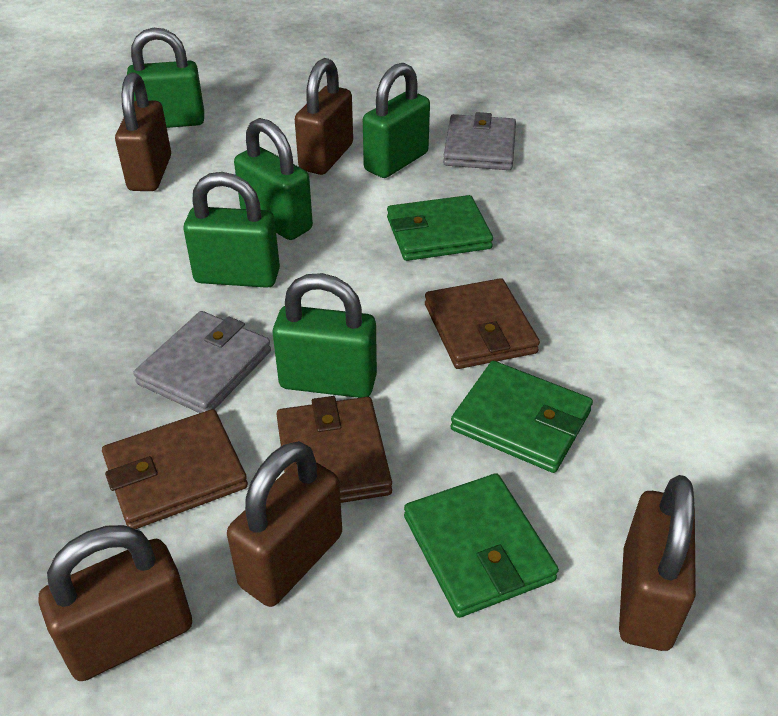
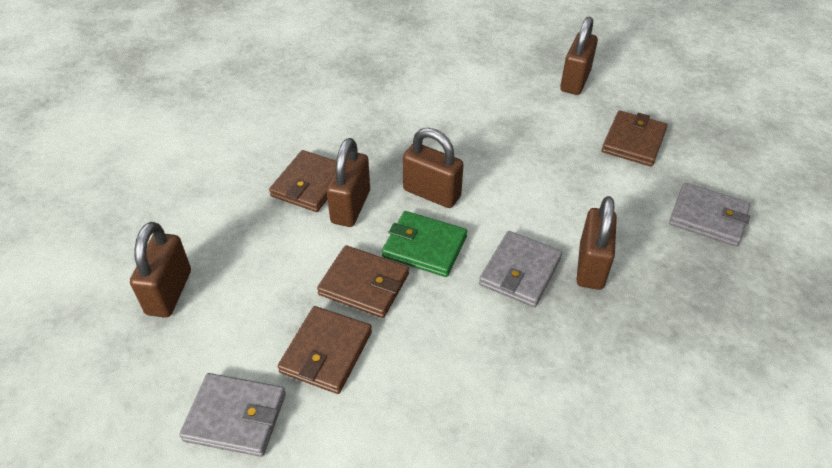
brown wallet: [102,409,248,529] [276,396,392,503] [425,278,540,369] = 3 -> [269,150,336,212] [278,306,372,394] [317,245,409,318] [602,111,668,166] = 4
green padlock: [127,28,204,128] [184,172,280,288] [234,118,313,240] [273,273,377,398] [363,63,430,178] = 5 -> none = 0
green wallet: [387,195,493,261] [404,473,559,618] [450,361,593,473] = 3 -> [382,211,467,277] = 1
grey wallet: [133,311,271,413] [443,112,516,170] = 2 -> [179,373,286,457] [479,231,562,307] [669,183,750,247] = 3

